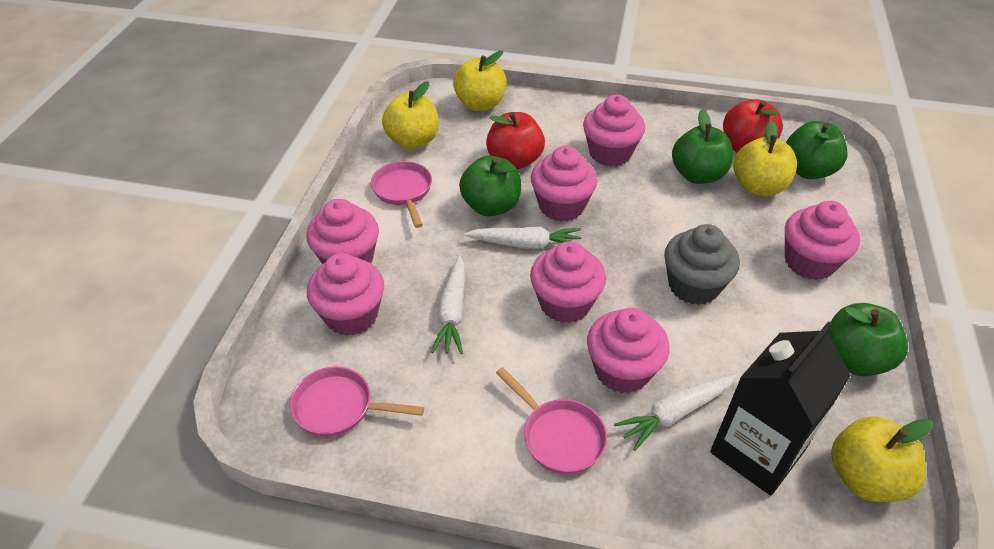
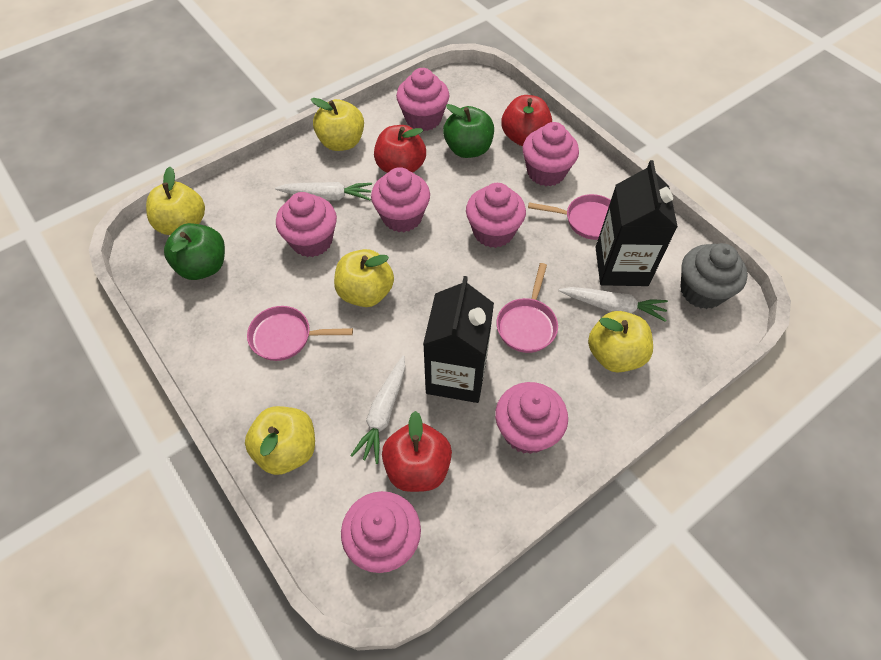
black carton: [710,322,851,496] = 1 -> [423,276,494,403] [595,160,678,286] = 2
green apple: [459,155,521,216] [672,109,733,184] [786,121,848,179] [828,303,908,377] = 4 -> [164,223,225,280] [443,104,494,158] = 2
red apple: [486,112,545,169] [723,99,783,153] = 2 -> [374,125,426,173] [382,411,452,492] [501,95,552,146] = 3
yellow apple: [382,81,439,149] [453,51,507,111] [733,121,797,196] [831,416,933,502] = 4 -> [146,167,205,235] [245,406,315,475] [311,98,364,151] [334,249,394,307] [588,311,653,373] = 5

